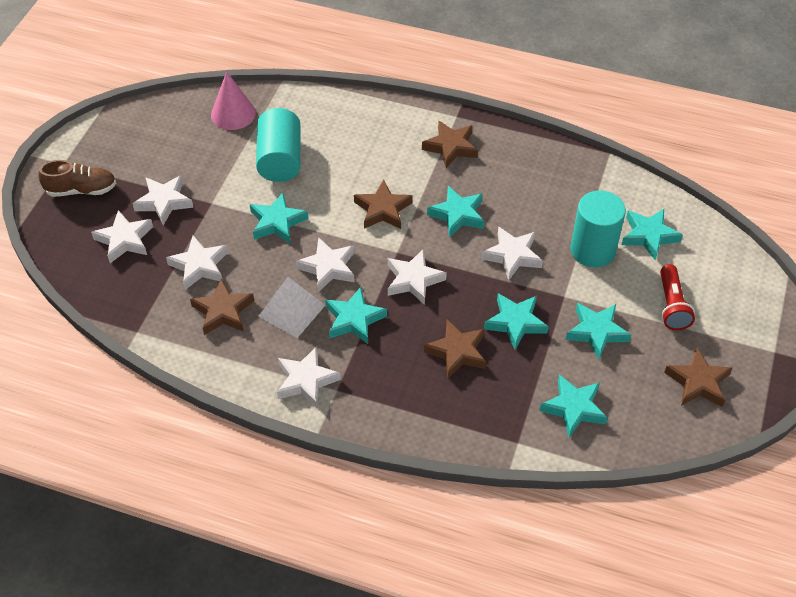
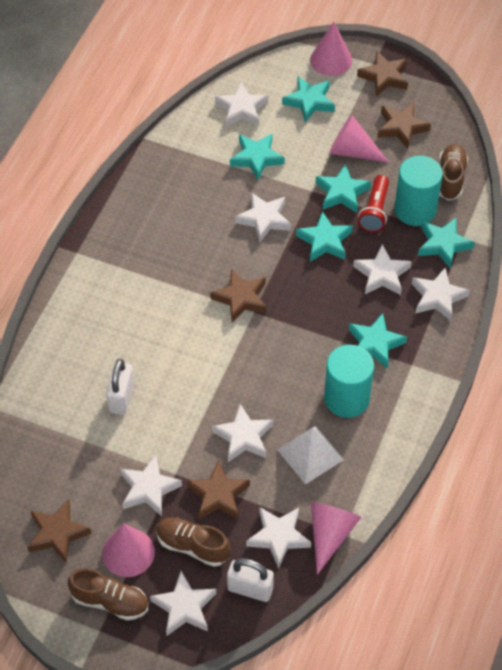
brown shoe: [38,160,116,197] = 1 -> [68,568,148,621] [156,518,231,567] [439,144,468,201] = 3
pink cone: [211,71,256,130] = 1 -> [102,523,155,577] [310,22,352,76] [311,502,361,575] [329,115,389,163] = 4
turquoise star: [250,193,308,244] [325,287,387,344] [427,186,485,238] [484,293,549,350] [539,374,608,438] [566,303,631,359] [622,209,683,261] = 7 -> [230,133,285,180] [282,77,335,122] [296,211,353,262] [316,164,371,213] [349,313,407,369] [418,217,475,269] = 6
white padlock: none = 0 -> [106,359,134,415] [227,558,274,602] = 2
white star: [91,210,153,263] [133,175,194,225] [166,235,228,290] [277,347,341,408] [296,237,355,292] [388,249,447,305] [481,227,543,281] = 7 -> [120,455,182,516] [150,571,216,636] [212,404,273,462] [215,82,268,127] [235,192,291,243] [246,507,311,569] [353,244,412,295] [412,267,470,321] = 8

